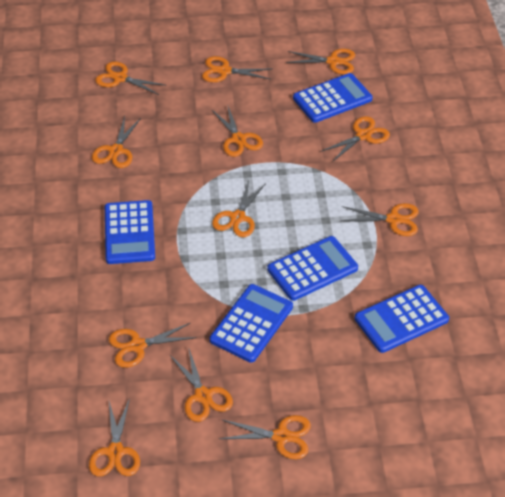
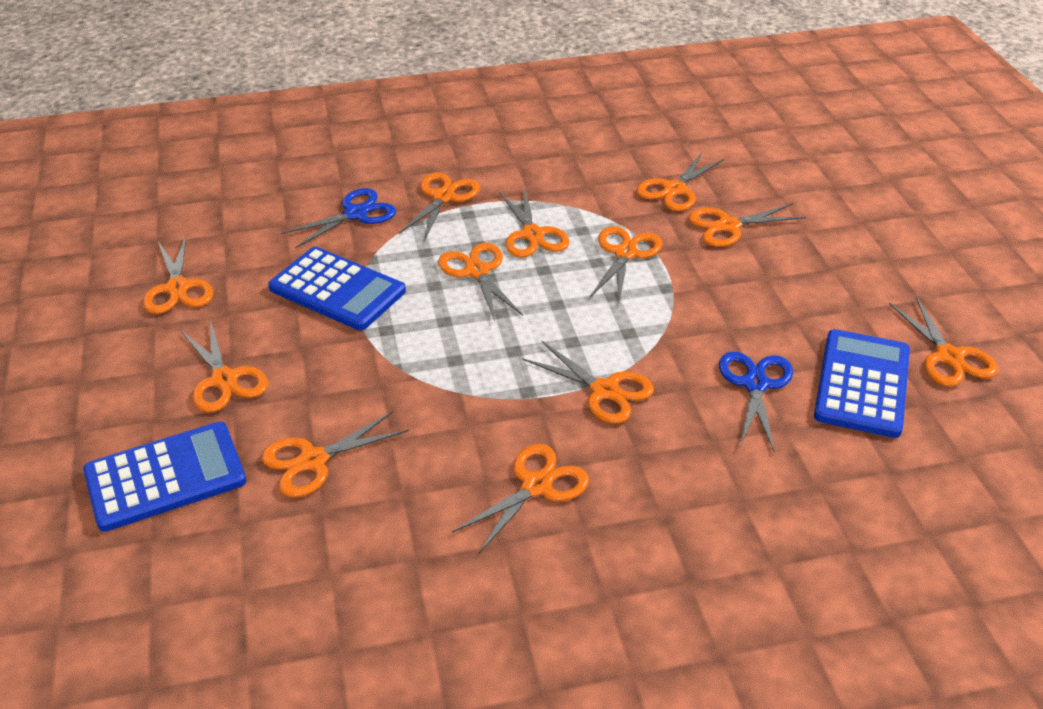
blue calculator: [105,200,155,264] [210,284,293,363] [267,236,358,301] [293,73,373,123] [355,285,449,353] = 5 -> [83,422,246,532] [268,247,406,330] [814,329,910,438] = 3
blue scissors: none = 0 -> [281,188,396,248] [719,352,793,452] = 2

